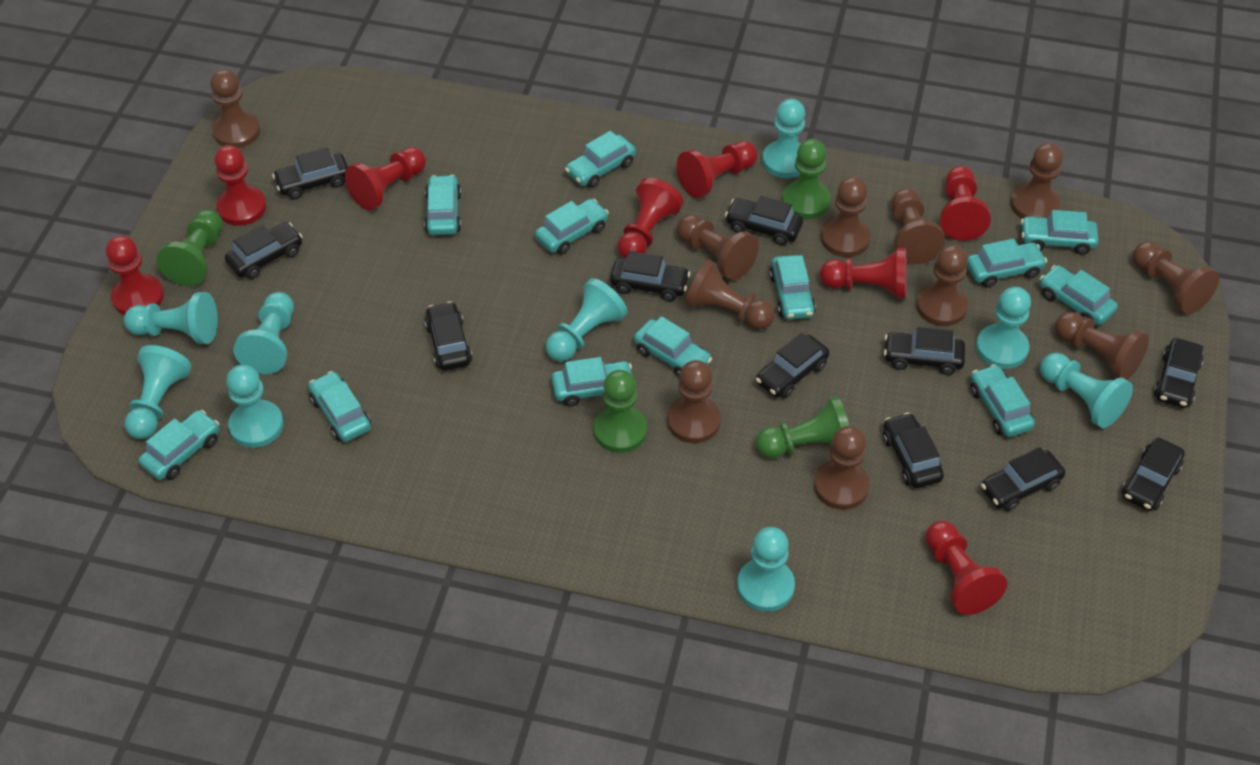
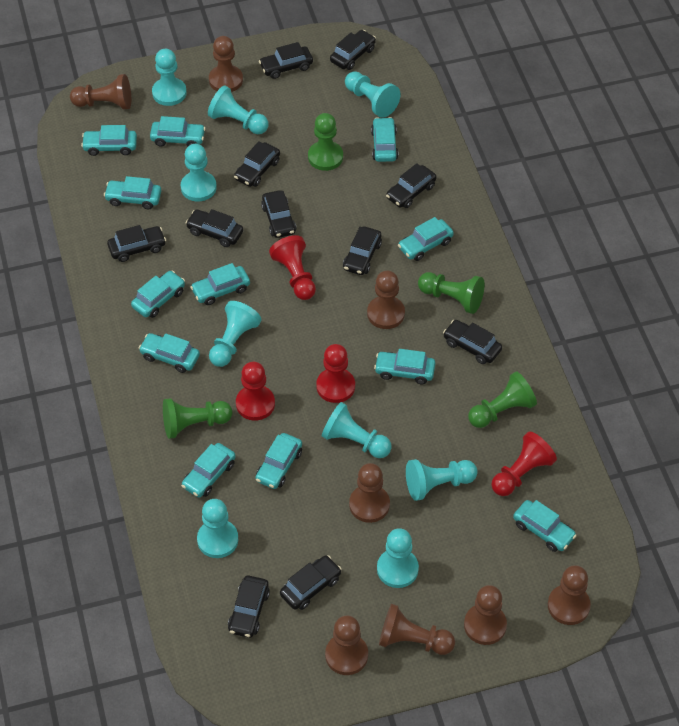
brown pawn: [210,69,260,148] [667,360,721,443] [677,214,759,280] [685,260,775,330] [814,426,870,510] [821,176,871,257] [891,188,945,264] [916,244,968,326] [1010,143,1063,219] [1055,312,1149,380] [1133,241,1219,314] = 11 -> [70,74,131,110] [209,36,243,92] [325,616,368,675] [349,463,390,523] [367,271,405,329] [379,604,455,655] [464,585,507,645] [548,565,591,625] = 8
red pawn: [106,235,164,316] [214,145,266,226] [345,147,426,211] [618,178,683,259] [677,141,757,198] [820,248,907,299] [925,521,1008,615] [940,166,991,241] = 8 -> [236,362,275,421] [269,235,316,300] [316,344,355,403] [491,432,557,496] = 4

